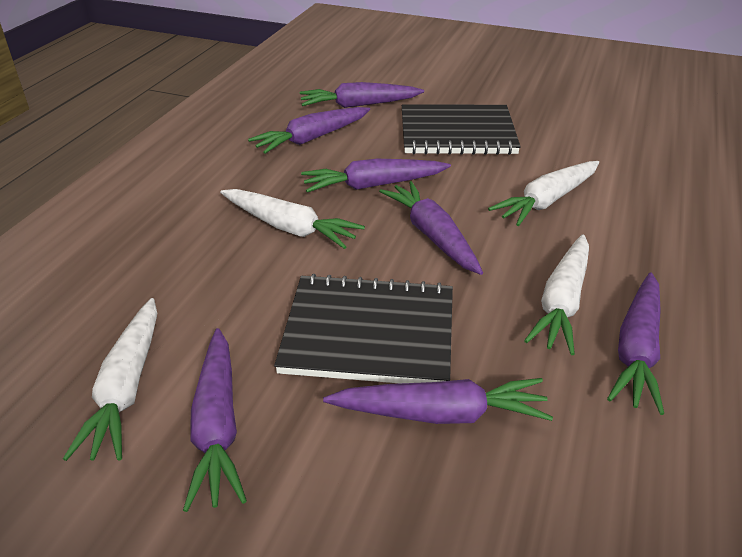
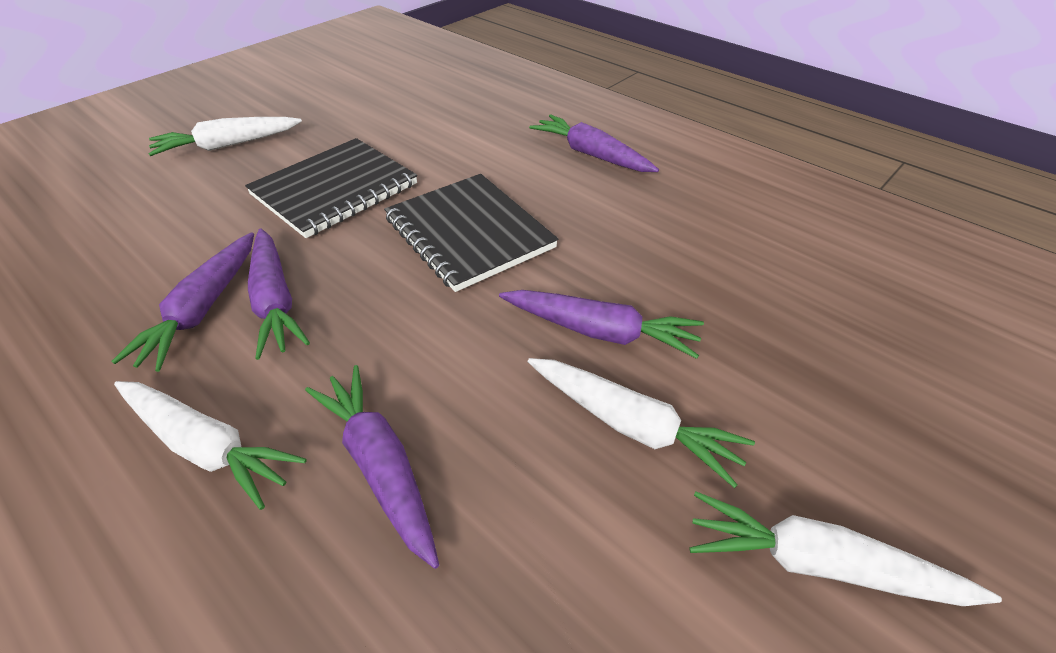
purple carrot: [183,328,247,512] [248,107,370,154] [299,82,424,108] [301,159,451,193] [323,378,553,424] [379,181,483,275] [607,272,664,415] = 7 -> [111,232,254,372] [248,228,310,360] [305,365,439,569] [499,290,704,359] [529,114,659,172] = 5

